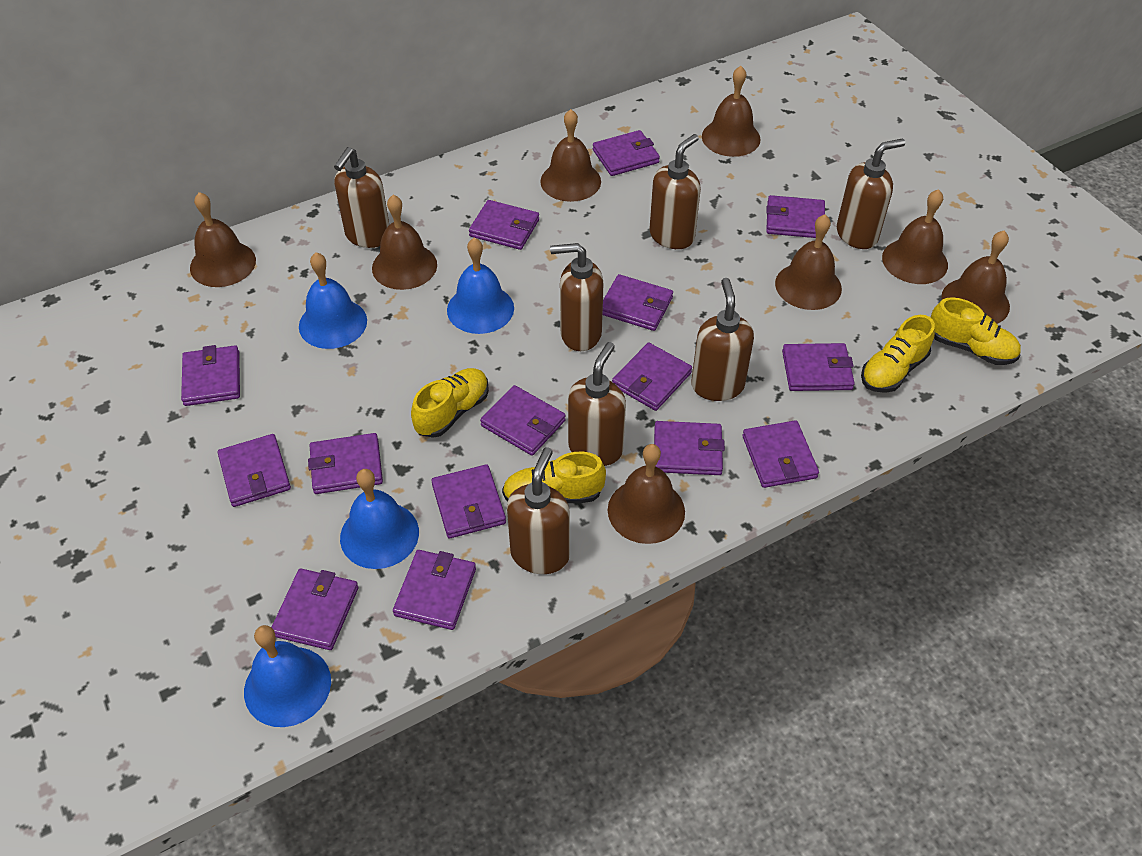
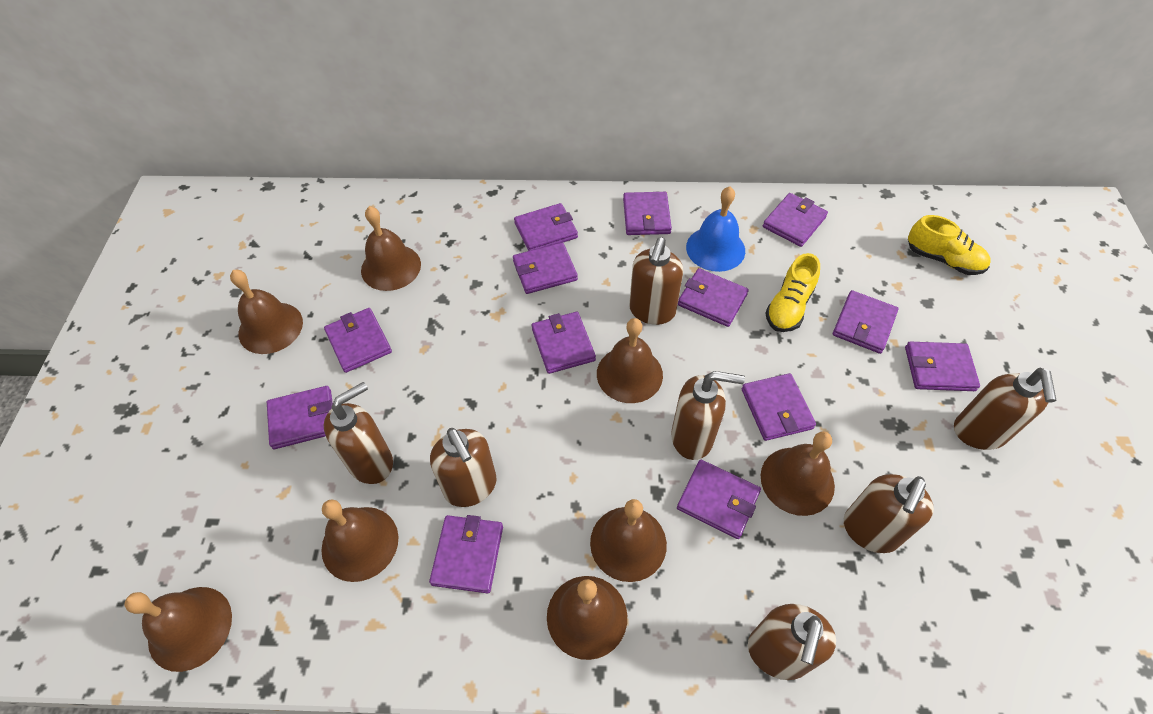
blue bell: [244,625,331,727] [299,252,367,349] [340,469,419,569] [447,238,514,334] = 4 -> [686,186,745,272] = 1
purple wallet: [181,345,240,406] [218,434,291,507] [271,568,359,650] [308,433,383,494] [393,550,476,630] [431,464,506,538] [469,200,539,250] [480,385,566,456] [593,130,660,176] [603,274,673,331] [612,343,692,411] [654,421,725,475] [742,420,819,488] [766,195,825,238] [782,343,855,391] = 15 -> [267,386,333,449] [324,308,392,373] [429,515,503,593] [513,242,578,294] [514,203,578,251] [532,312,596,374] [623,192,672,235] [677,460,761,539] [678,268,749,327] [742,373,816,441] [763,193,828,247] [833,290,899,354] [905,342,980,391] = 13
yellow shoe: [411,368,489,438] [502,452,606,503] [861,315,935,393] [931,297,1021,365] = 4 -> [765,253,820,332] [908,215,991,275] = 2

